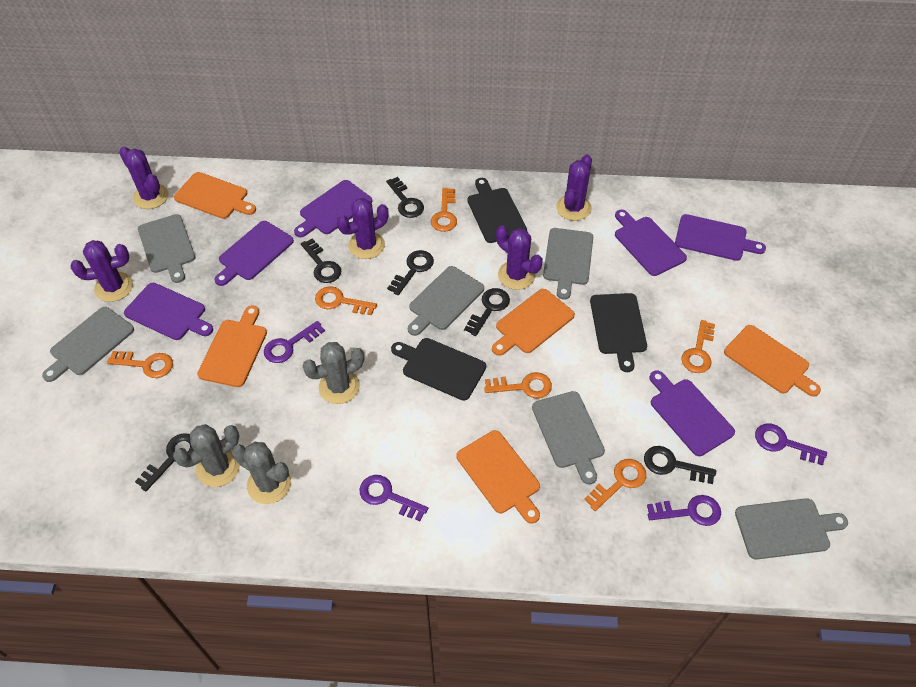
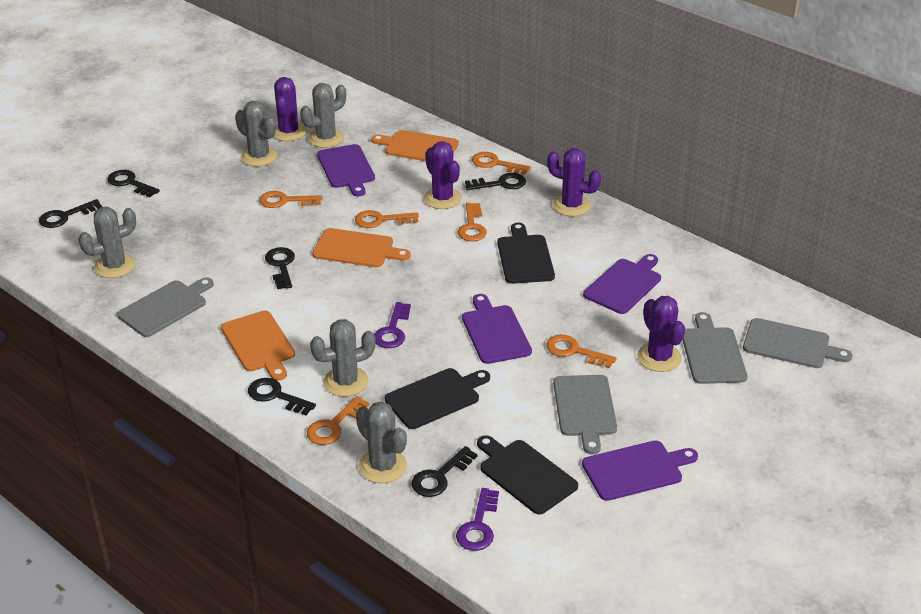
grey cactus: [173,424,240,487] [232,442,291,504] [303,342,364,404] = 3 -> [78,207,136,278] [235,101,277,167] [300,83,346,148] [310,319,376,397] [356,401,407,483] = 5
grey cutting board: [42,307,134,382] [138,214,196,283] [408,266,484,336] [532,391,605,484] [543,228,593,300] [735,498,848,559] = 6 -> [117,278,214,337] [553,375,617,455] [683,312,747,384] [743,318,852,368] = 4
orange cutting board: [174,172,256,219] [197,306,267,387] [457,430,540,524] [492,289,575,356] [724,325,821,397] = 5 -> [221,311,295,381] [312,228,411,267] [371,130,459,161] = 3
purple cactus: [71,240,133,302] [119,146,168,209] [337,198,389,259] [496,225,543,290] [556,154,592,221] = 5 -> [274,77,307,141] [424,141,462,209] [547,148,601,216] [637,296,685,372] = 4
purple cutting board: [124,283,213,340] [214,221,294,286] [294,180,372,237] [615,210,687,276] [649,370,735,456] [675,214,766,261] = 6 -> [317,144,375,197] [462,294,532,364] [582,441,698,501] [583,254,661,314] = 4
purple key: [264,321,325,363] [360,475,428,521] [647,495,721,526] [755,424,827,465] = 4 -> [374,302,411,348] [456,488,499,551] = 2

